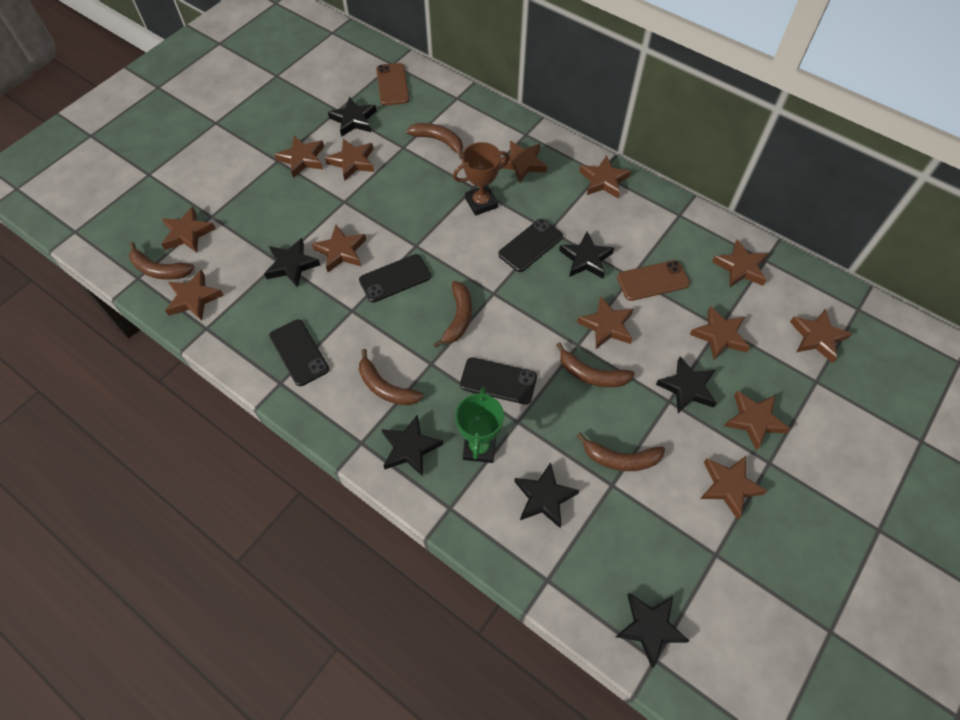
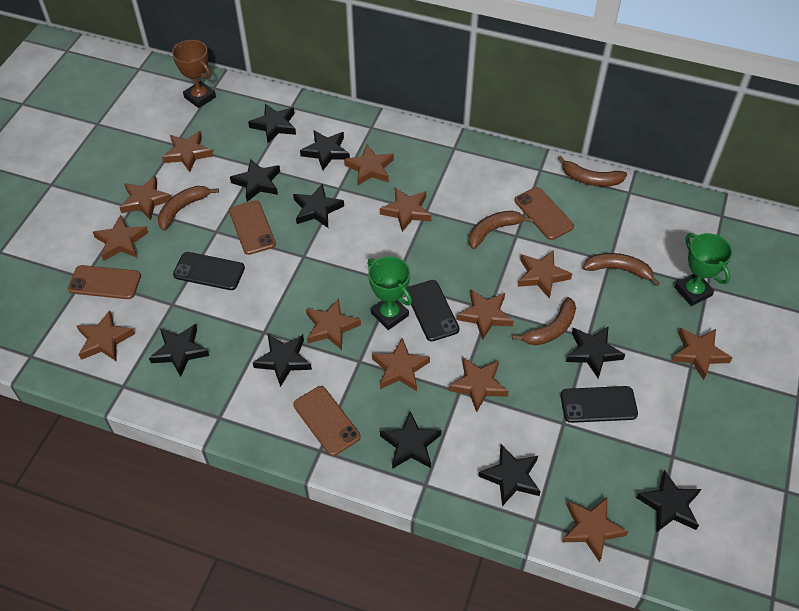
black phone: [269,319,329,386] [359,254,431,302] [460,357,537,405] [498,219,563,272] = 4 -> [173,252,245,290] [407,280,460,341] [560,386,638,423] = 3
black star: [264,238,320,288] [328,97,376,137] [382,415,443,477] [514,462,579,528] [559,231,614,278] [616,593,689,668] [656,356,717,414] = 7 -> [149,324,209,377] [230,159,280,202] [248,104,296,143] [253,335,312,387] [293,184,344,228] [300,130,350,170] [380,412,442,469] [478,444,541,506] [566,326,626,378] [636,470,701,533] = 10
brown banana: [129,242,195,280] [359,349,423,405] [406,123,463,159] [433,281,472,348] [556,342,635,387] [576,433,665,471] = 6 -> [158,186,219,230] [469,211,533,249] [512,297,576,345] [558,156,627,186] [583,253,660,286] = 5
brown phone: [376,63,409,106] [617,260,690,301] = 2 -> [68,265,141,299] [229,200,276,255] [293,386,360,456] [514,187,574,240] = 4
green trophy: [455,387,504,463] = 1 -> [367,256,412,330] [675,233,733,306] = 2

